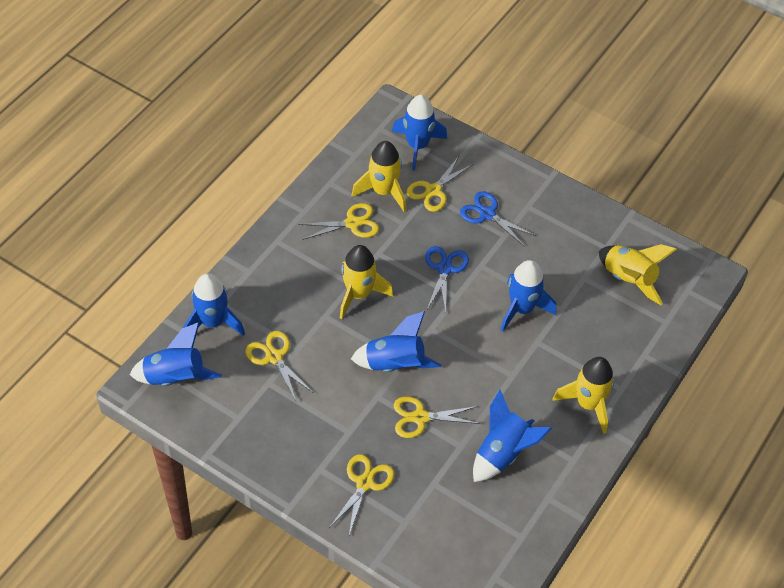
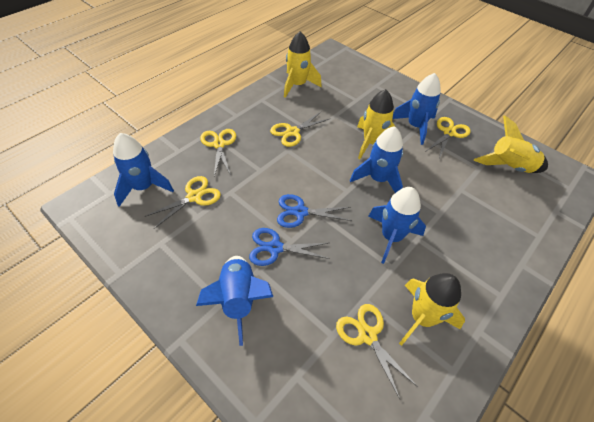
blue rocket: [130,322,222,386] [183,273,245,336] [351,311,441,372] [392,95,447,170] [473,390,552,482] [501,260,556,332] = 6 -> [113,133,174,207] [196,256,273,346] [350,126,403,193] [368,187,426,264] [393,73,441,145] = 5

